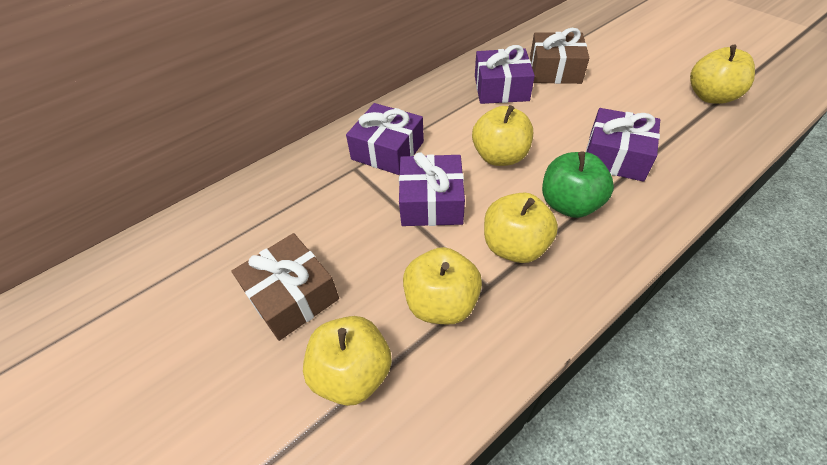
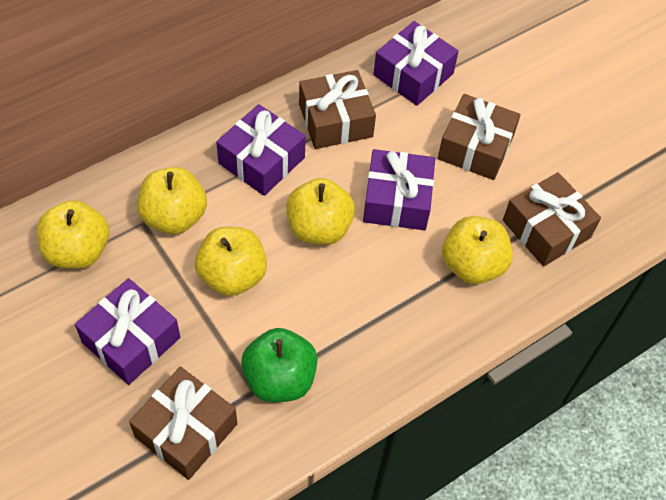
brown gift: [231,233,339,341] [530,28,589,84] = 2 -> [129,366,237,480] [299,70,376,149] [438,94,521,180] [503,172,601,266] = 4

